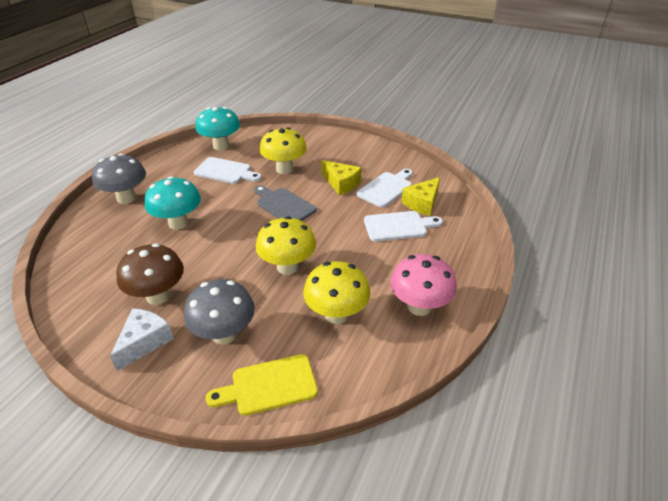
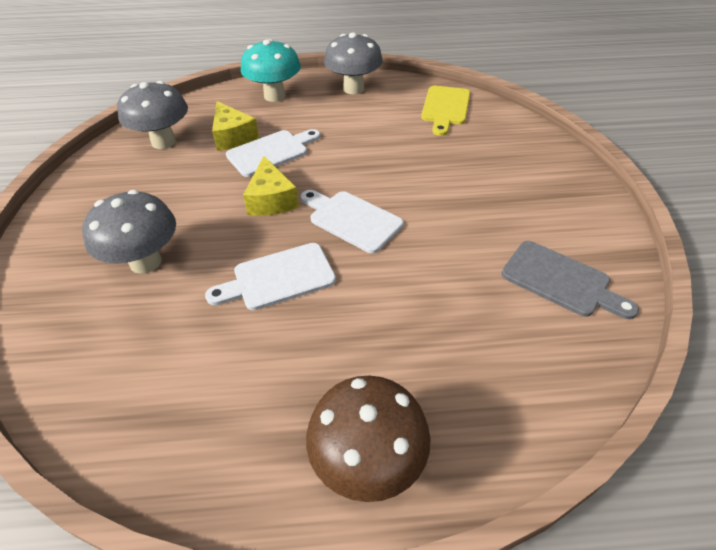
grey mushroom: [92,154,146,204] [184,279,255,344] = 2 -> [82,190,176,274] [117,81,188,149] [324,32,383,94] = 3
pink mushroom: [390,254,457,316] = 1 -> none = 0
turquoise mushroom: [145,176,201,230] [196,107,240,150] = 2 -> [241,39,301,102] = 1
white cheese: [110,308,174,371] = 1 -> none = 0
yellow mushroom: [255,216,316,275] [259,127,307,174] [303,261,370,324] = 3 -> none = 0

